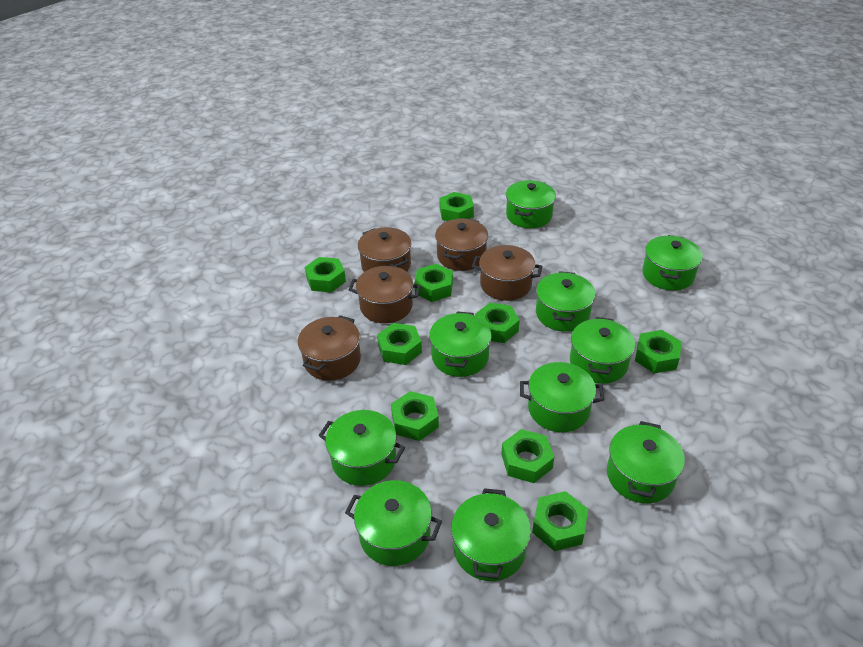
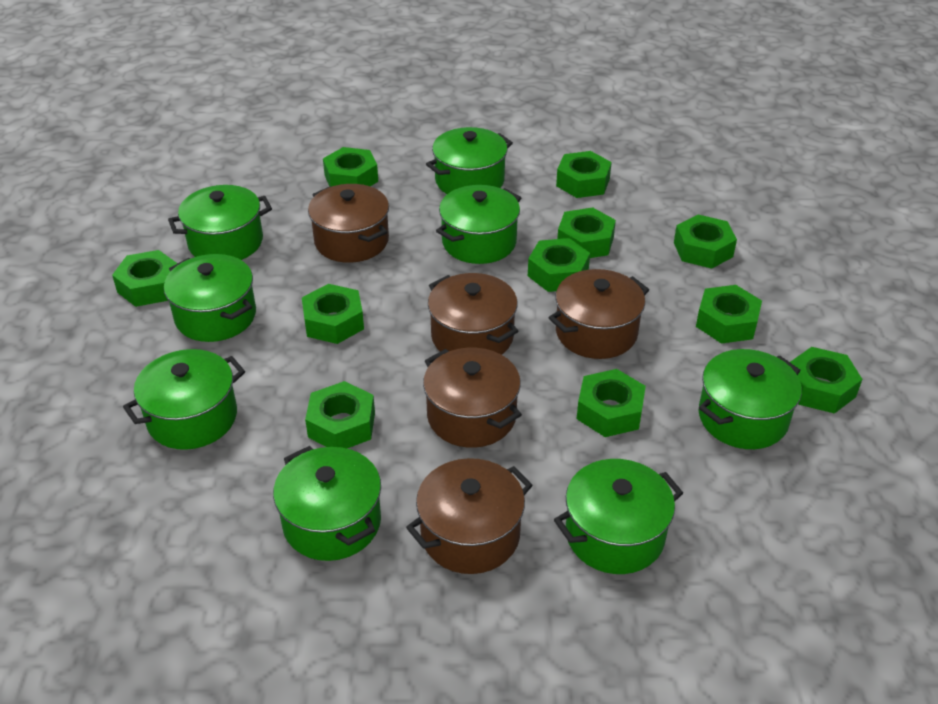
green nut: [305,257,346,292] [377,323,422,365] [391,391,439,441] [414,264,453,302] [439,192,474,221] [475,303,520,343] [501,429,554,483] [532,491,588,551] [635,330,682,374] = 9 -> [112,250,177,307] [302,284,364,344] [305,381,375,449] [323,147,378,187] [528,238,590,292] [556,151,612,198] [557,207,616,258] [577,369,646,437] [674,214,737,269] [696,285,762,344] [790,347,862,414] = 11
green pot: [318,410,405,486] [345,480,442,566] [429,311,491,377] [451,488,531,581] [506,180,556,228] [520,362,604,432] [536,271,595,332] [570,317,635,384] [607,421,685,504] [642,235,703,291] = 10 -> [123,349,245,450] [164,254,256,342] [168,185,272,260] [273,446,381,561] [426,127,513,194] [436,185,521,264] [554,459,683,574] [699,349,802,449] = 8

